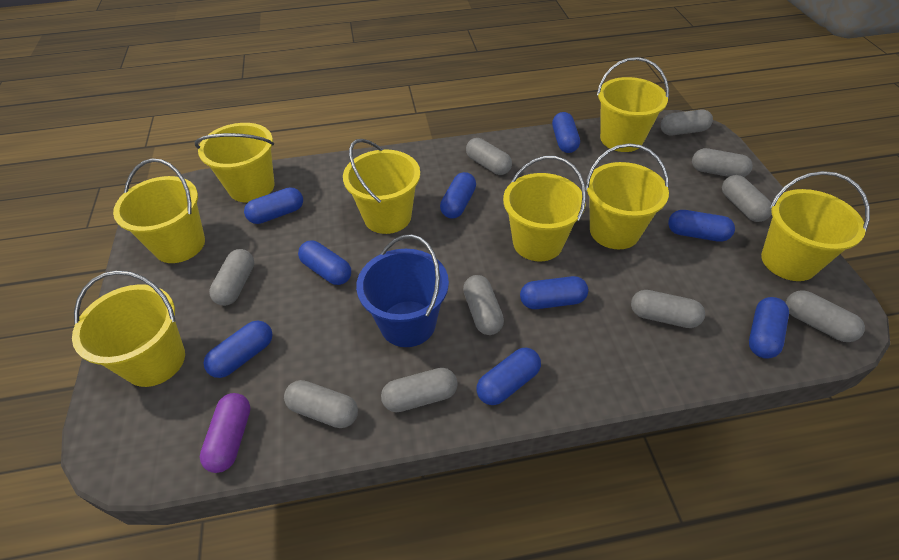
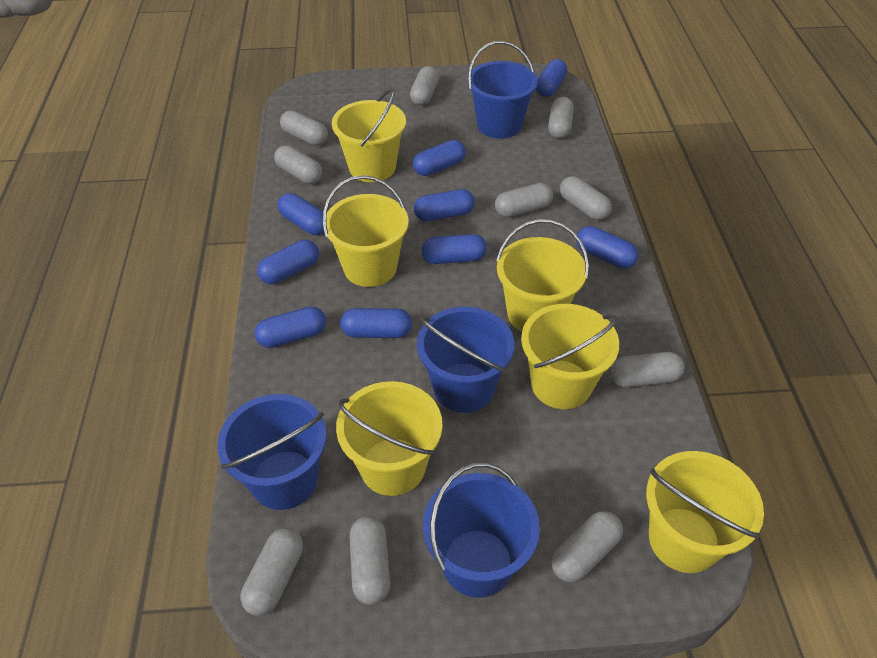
blue bucket: [356,234,449,347] = 1 -> [217,394,326,510] [417,307,515,413] [423,462,540,598] [468,41,538,139] = 4
purple capsule: [200,393,250,473] = 1 -> none = 0
yellow bucket: [72,270,185,387] [113,159,205,263] [195,123,274,202] [343,139,420,234] [503,156,586,261] [585,143,669,249] [597,57,669,152] [761,171,870,281] = 8 -> [323,175,409,287] [332,89,406,182] [336,381,443,496] [496,219,589,332] [521,304,619,409] [646,451,764,573] = 6

